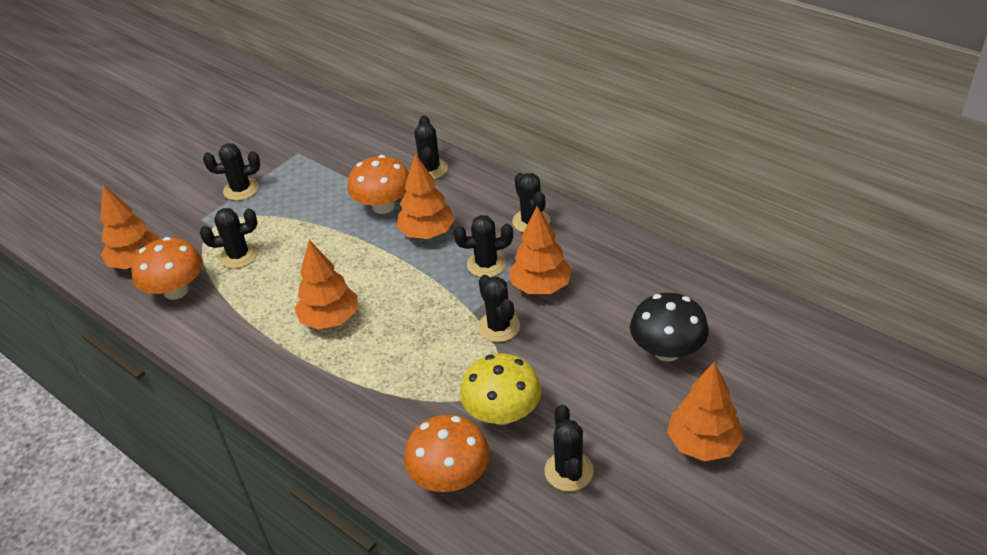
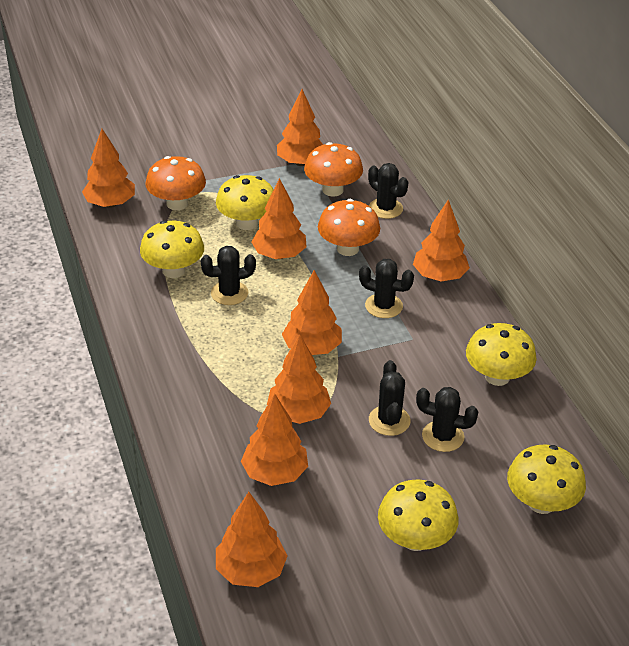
black cactus: [200,208,258,269] [203,143,260,201] [414,116,448,179] [453,215,513,277] [478,275,520,342] [512,173,550,232] [544,404,594,492] = 7 -> [201,246,256,305] [359,259,414,318] [368,163,408,219] [369,360,410,436] [416,387,478,452] = 5
black mushroom: [630,293,709,361] = 1 -> none = 0
orange tree: [100,185,160,269] [295,240,358,330] [397,154,455,239] [509,206,572,294] [667,362,744,461] = 5 -> [82,129,135,208] [216,492,288,587] [241,394,308,486] [251,178,307,259] [267,335,331,424] [277,89,323,166] [282,270,342,355] [413,200,470,282] = 8
yellow mushroom: [460,353,541,425] = 1 -> [140,220,204,278] [216,175,273,230] [378,479,459,551] [466,323,537,386] [507,444,586,514] = 5

